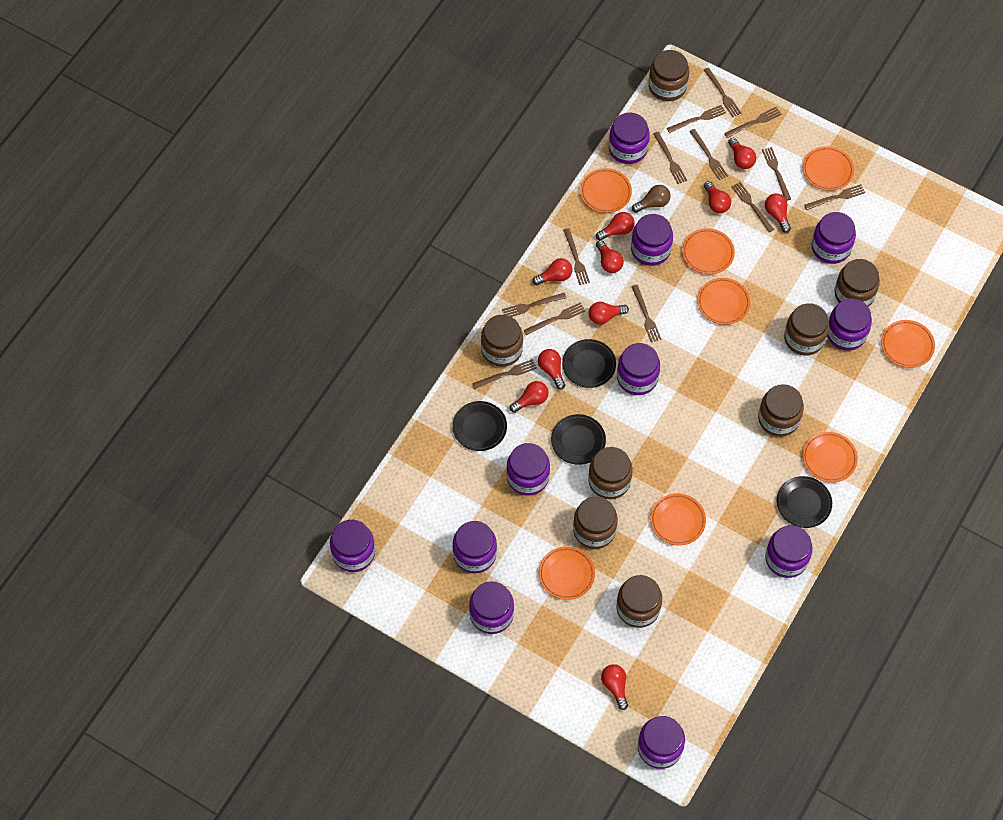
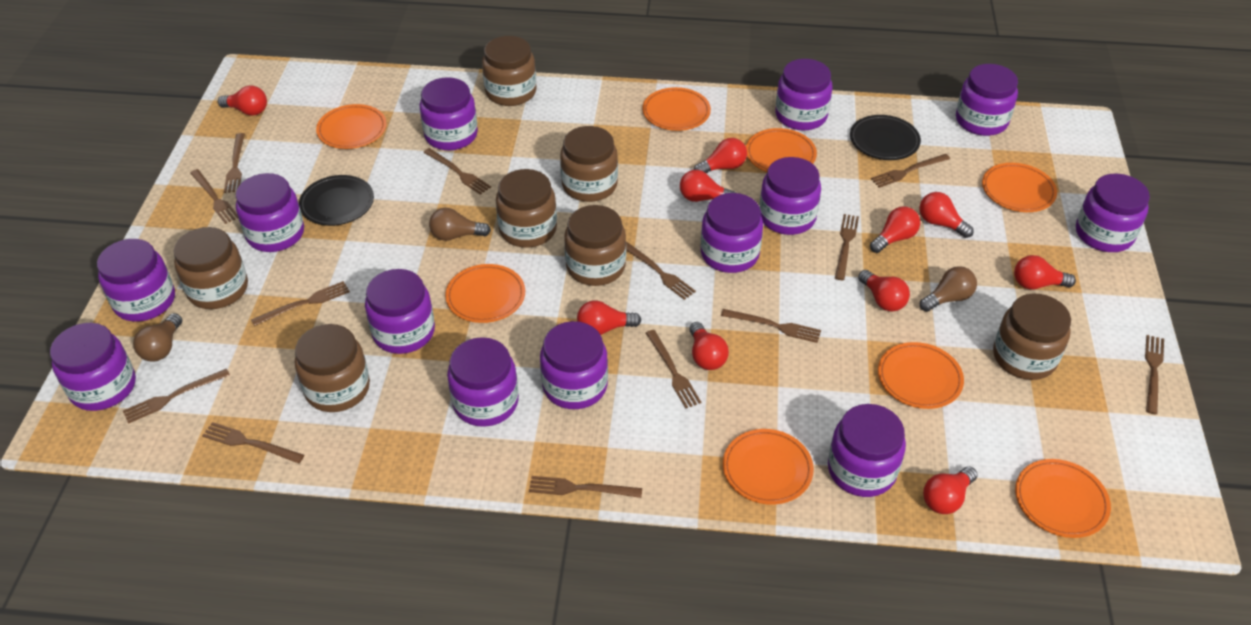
black plate: [452,401,507,451] [551,414,606,465] [562,339,616,388] [776,476,832,528] = 4 -> [299,175,374,226] [850,115,921,160] = 2
brown jar: [481,315,523,367] [573,496,618,549] [588,447,633,499] [616,575,662,628] [649,50,689,101] [758,384,804,437] [784,303,829,356] [834,259,880,307] = 8 -> [174,227,248,309] [295,324,370,412] [482,36,536,106] [496,169,557,248] [560,126,618,202] [564,205,626,286] [993,294,1071,380] = 7
brown light bulb: [632,185,671,213] = 1 -> [133,313,182,361] [429,208,491,241] [920,266,977,312] = 3
purple jar: [330,520,375,572] [453,521,497,574] [469,581,514,634] [506,443,550,496] [609,113,650,164] [617,343,660,395] [631,214,673,266] [638,716,685,769] [765,525,813,578] [812,212,856,264] [827,298,872,351] = 11 -> [50,323,136,411] [97,239,175,322] [236,173,304,252] [365,269,435,354] [420,77,478,150] [447,337,519,427] [540,321,608,409] [701,193,763,273] [759,157,821,235] [775,59,832,131] [828,404,906,497] [956,64,1018,136] [1076,173,1150,252] = 13

